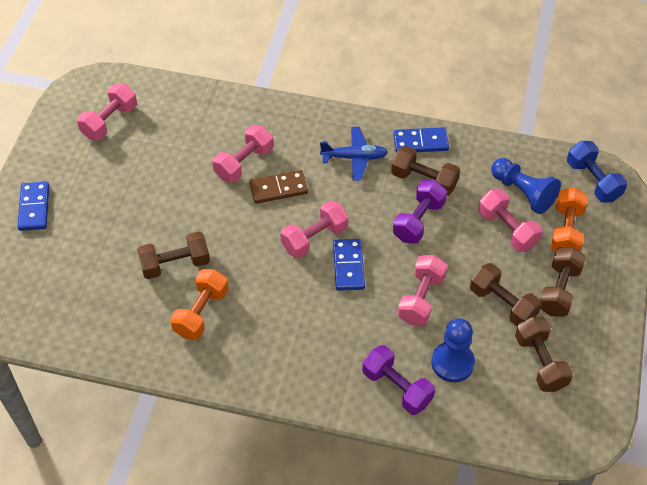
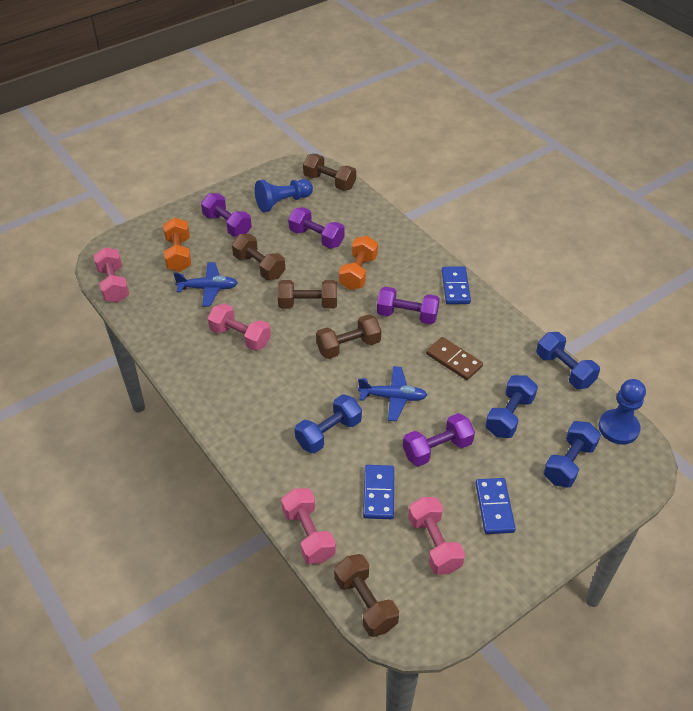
blue dumbbell: [567,141,627,203] = 1 -> [295,394,362,454] [485,375,538,438] [536,332,600,389] [543,421,601,488] = 4
blue plane: [320,127,388,180] = 1 -> [173,262,238,306] [358,366,427,421] = 2
pink dumbbell: [77,83,137,140] [212,125,273,183] [280,200,349,258] [398,255,447,325] [478,189,543,252] = 5 -> [93,247,129,303] [208,303,271,351] [281,488,336,564] [408,497,465,575] = 4
purple dumbbell: [362,345,435,415] [393,180,447,244] = 2 -> [201,193,252,237] [288,207,345,249] [377,287,440,324] [403,413,475,466] = 4

